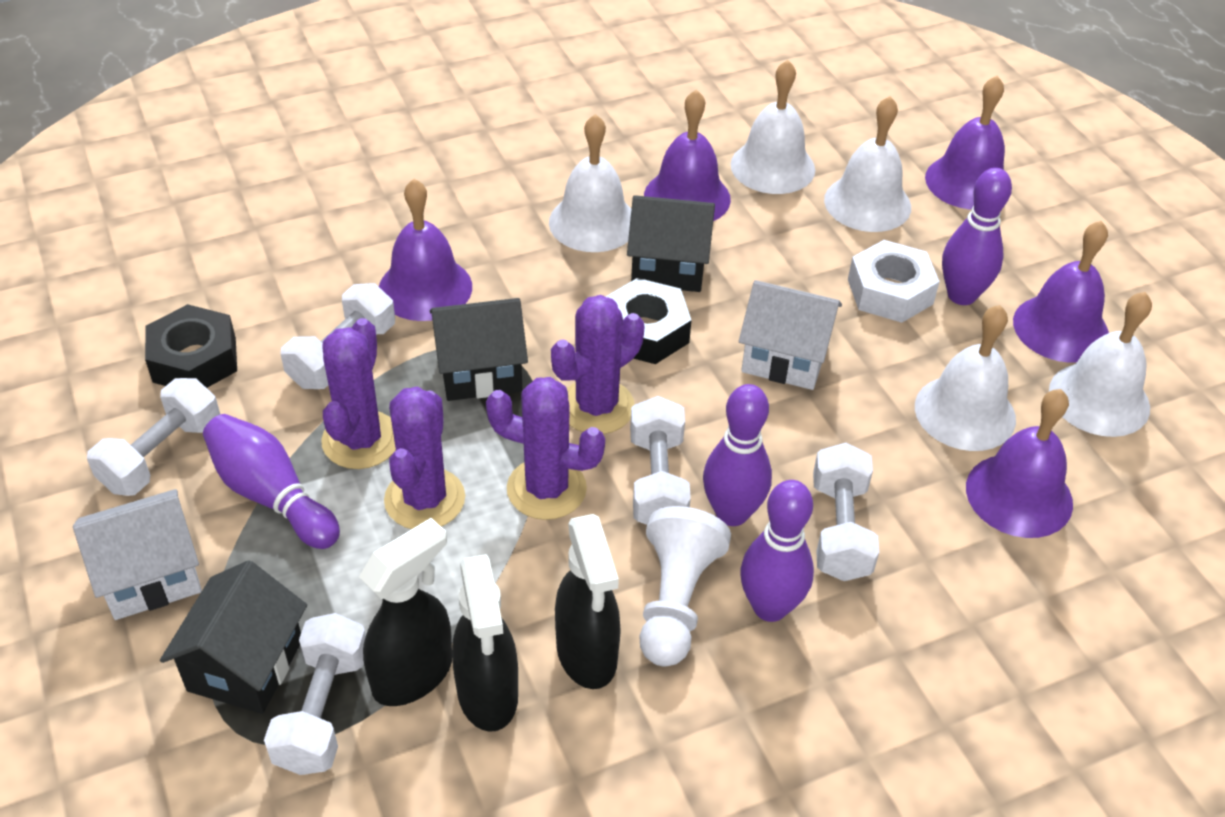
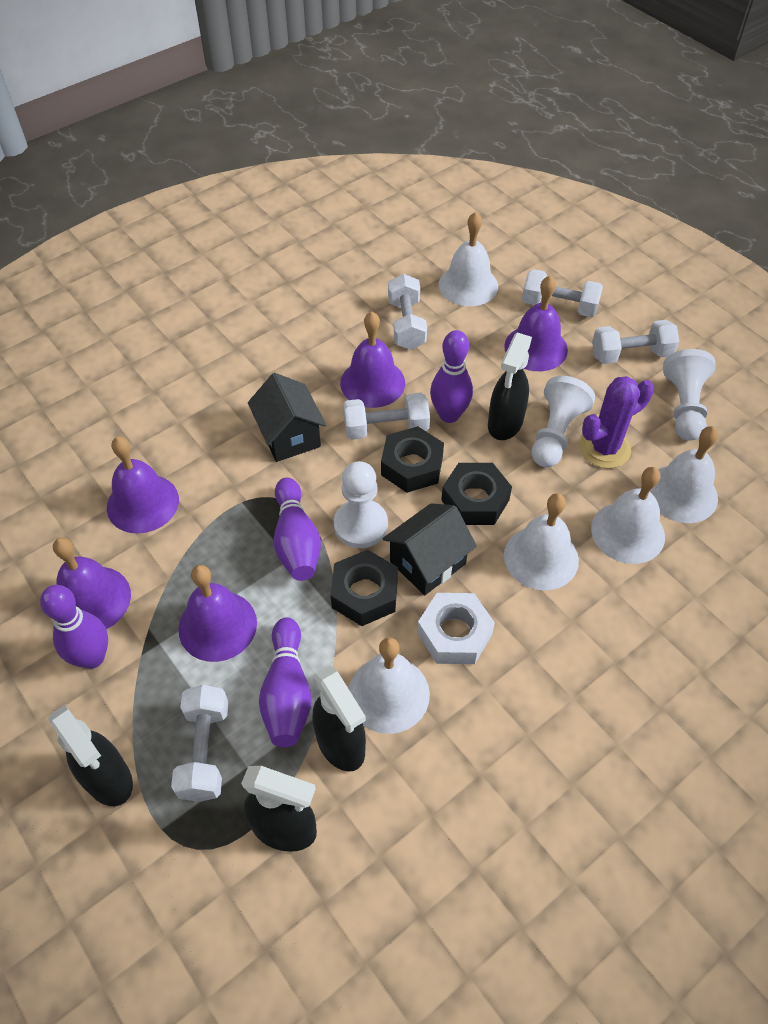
black house: [160,560,307,714] [430,298,528,401] [627,195,715,292] = 3 -> [248,373,326,462] [382,503,477,596] = 2
black nut: [145,304,237,388] [605,278,692,364] = 2 -> [331,550,398,626] [381,426,444,493] [441,463,512,525] = 3
black spray bottle: [359,518,452,706] [452,554,518,732] [555,514,621,689] = 3 -> [49,704,133,806] [241,766,317,852] [312,666,366,771] [488,333,532,440] = 4
purple cactus: [321,318,396,469] [384,386,465,529] [486,377,605,520] [551,295,644,434] = 4 -> [579,376,654,469] = 1
white house: [73,489,202,620] [739,280,842,390] = 2 -> none = 0
white pawn: [640,506,731,666] = 1 -> [334,461,388,548] [532,376,595,467] [663,349,716,441] = 3

